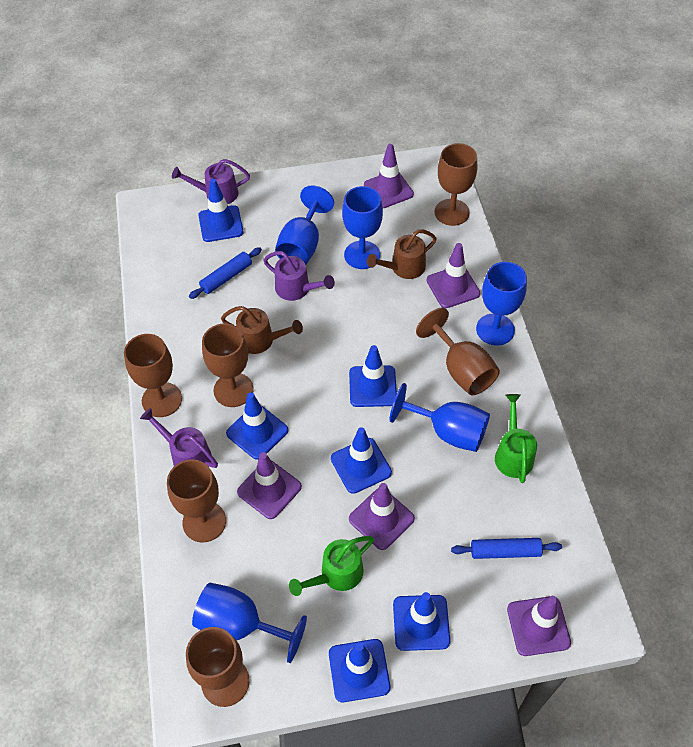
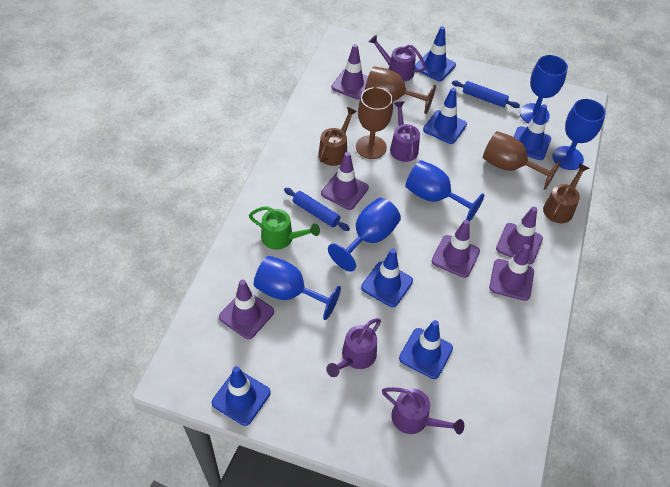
brown goblet: [124,334,182,417] [167,459,226,543] [186,627,250,707] [202,324,254,407] [416,308,500,395] [435,143,477,226] = 6 -> [356,87,393,159] [365,66,436,114] [483,131,561,190] = 3
green watering can: [289,536,374,596] [495,394,537,483] = 2 -> [249,206,320,250] = 1
purple traffic cone: [237,452,302,519] [349,483,415,550] [364,144,414,208] [426,243,480,308] [507,596,571,656] = 5 -> [219,279,274,339] [321,152,369,210] [332,44,368,100] [432,220,480,278] [489,244,534,301] [496,207,543,264] = 6
purple watering can: [140,408,218,468] [172,159,250,204] [263,251,335,301] = 3 -> [326,318,381,377] [369,35,426,82] [382,387,464,435] [390,101,420,162] = 4

